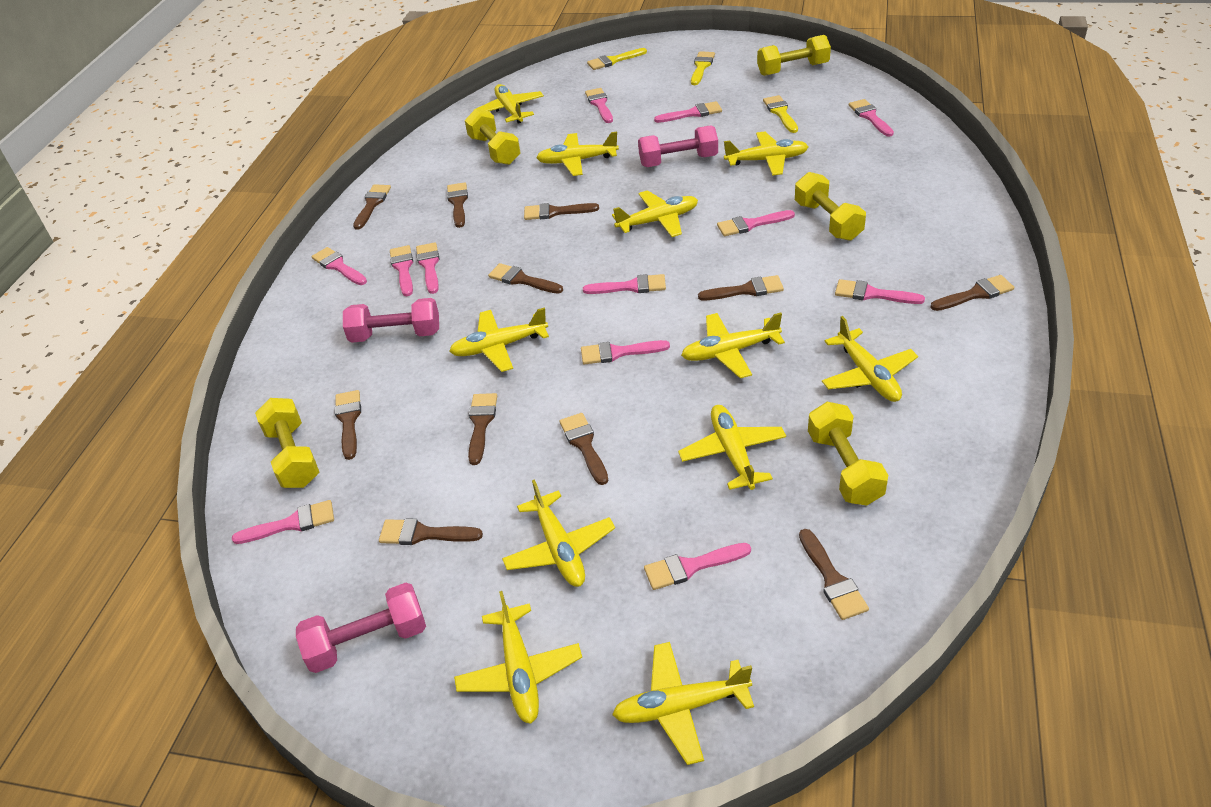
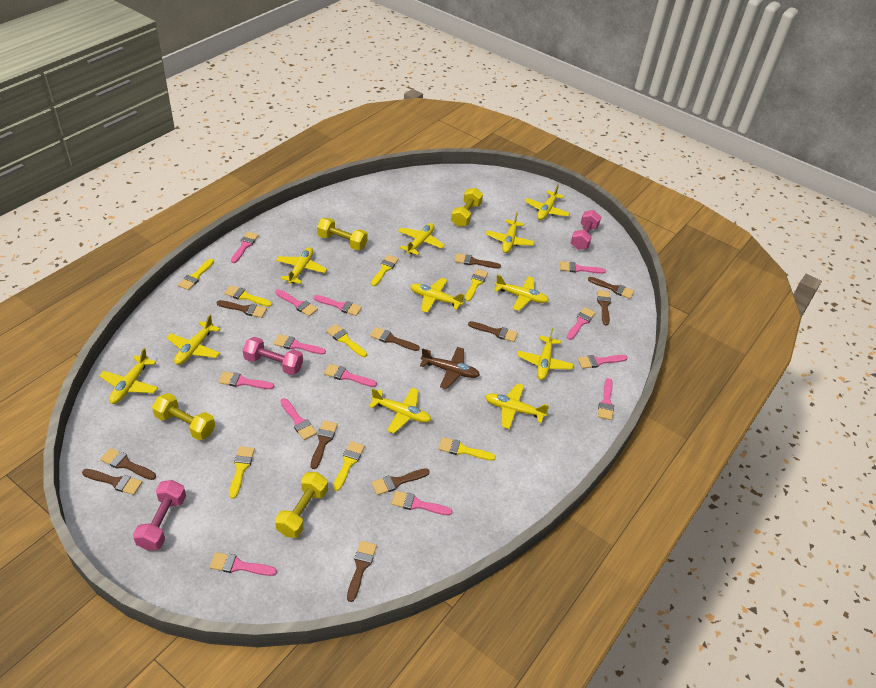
brown plane: none = 0 -> [420,347,480,389] = 1
pink brush: [232,500,334,544] [312,247,367,285] [390,245,413,296] [416,242,440,294] [581,340,670,365] [583,274,666,294] [585,88,613,123] [644,543,751,590] [654,101,722,123] [717,210,795,236] [835,279,925,304] [849,99,894,137] = 12 -> [210,552,277,576] [218,372,274,389] [231,232,259,263] [274,334,326,354] [275,289,318,317] [280,398,317,440] [314,295,362,316] [324,364,377,387] [391,491,452,515] [560,261,606,274] [567,307,595,340] [578,355,628,369] [598,378,614,420] = 13
yellow brush: [587,48,647,70] [691,51,715,85] [763,95,798,133] = 3 -> [178,259,214,290] [224,285,272,307] [229,446,255,499] [326,324,367,357] [333,441,365,491] [371,255,399,286] [438,437,496,461] [465,269,488,302] = 8
yellow dumbbell: [255,398,319,488] [465,109,520,165] [757,35,831,76] [795,172,866,241] [808,402,888,505] = 5 -> [152,393,215,440] [275,472,328,538] [317,218,368,250] [451,188,483,227] = 4

